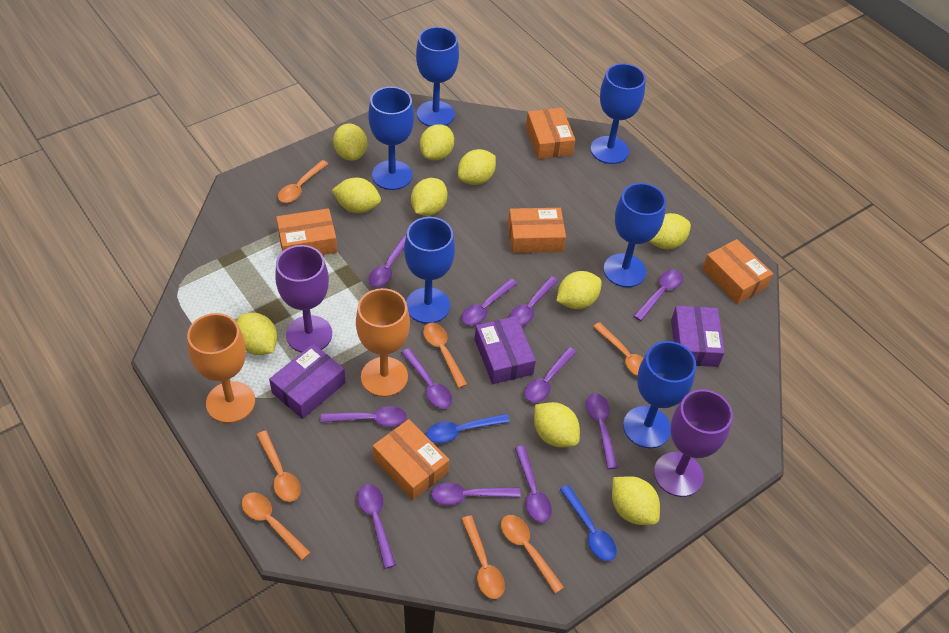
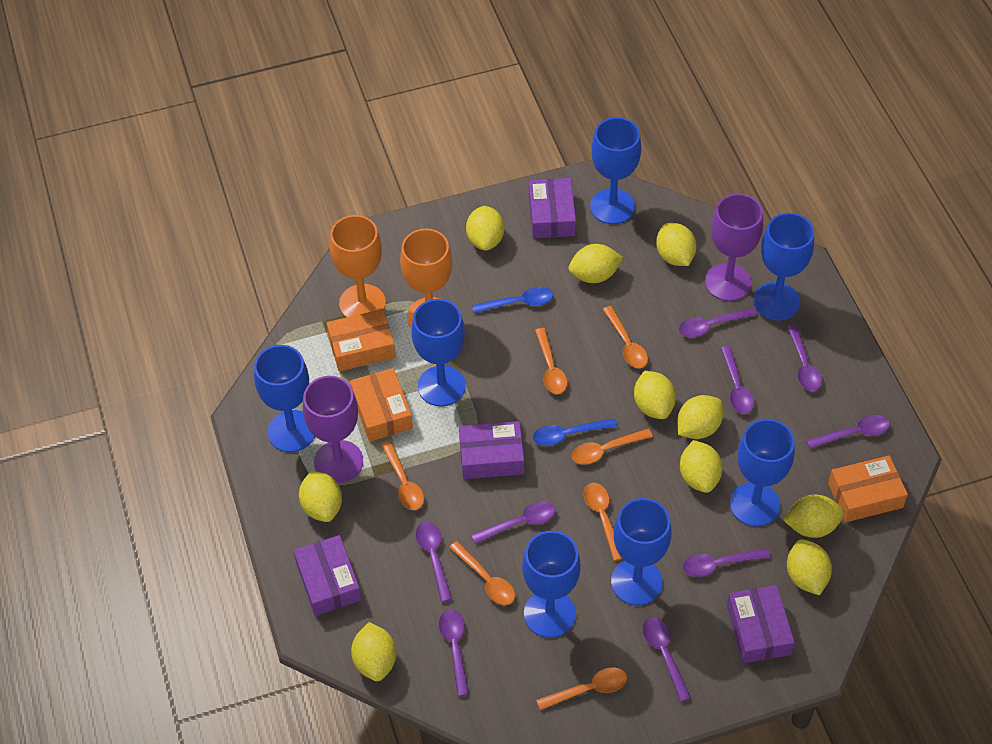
blue goblet: [369,87,414,190] [404,217,455,324] [416,27,459,127] [590,63,646,164] [604,183,666,287] [623,341,696,448] = 6 -> [254,345,315,452] [411,299,466,406] [522,531,581,638] [590,117,641,224] [611,498,672,605] [730,419,795,527] [753,213,814,321] = 7
orange box: [276,208,337,255] [373,419,449,500] [508,208,566,253] [526,108,575,159] [702,239,773,304] = 5 -> [327,309,396,371] [350,368,413,442] [828,456,908,522] = 3
purple box: [269,344,346,419] [475,316,536,384] [671,306,725,367] = 3 -> [294,535,361,616] [459,421,524,479] [529,178,576,238] [727,585,795,663] = 4
purple spoon: [321,406,407,427] [357,484,396,569] [368,235,406,287] [401,348,452,409] [431,483,521,505] [461,279,517,326] [509,276,558,326] [515,446,552,523] [525,347,577,403] [586,393,618,469] [634,269,683,321] = 11 -> [416,521,452,602] [439,610,469,696] [471,501,555,544] [643,617,691,702] [679,308,757,337] [683,548,771,577] [721,346,754,414] [787,324,822,391] [806,415,890,449] = 9

